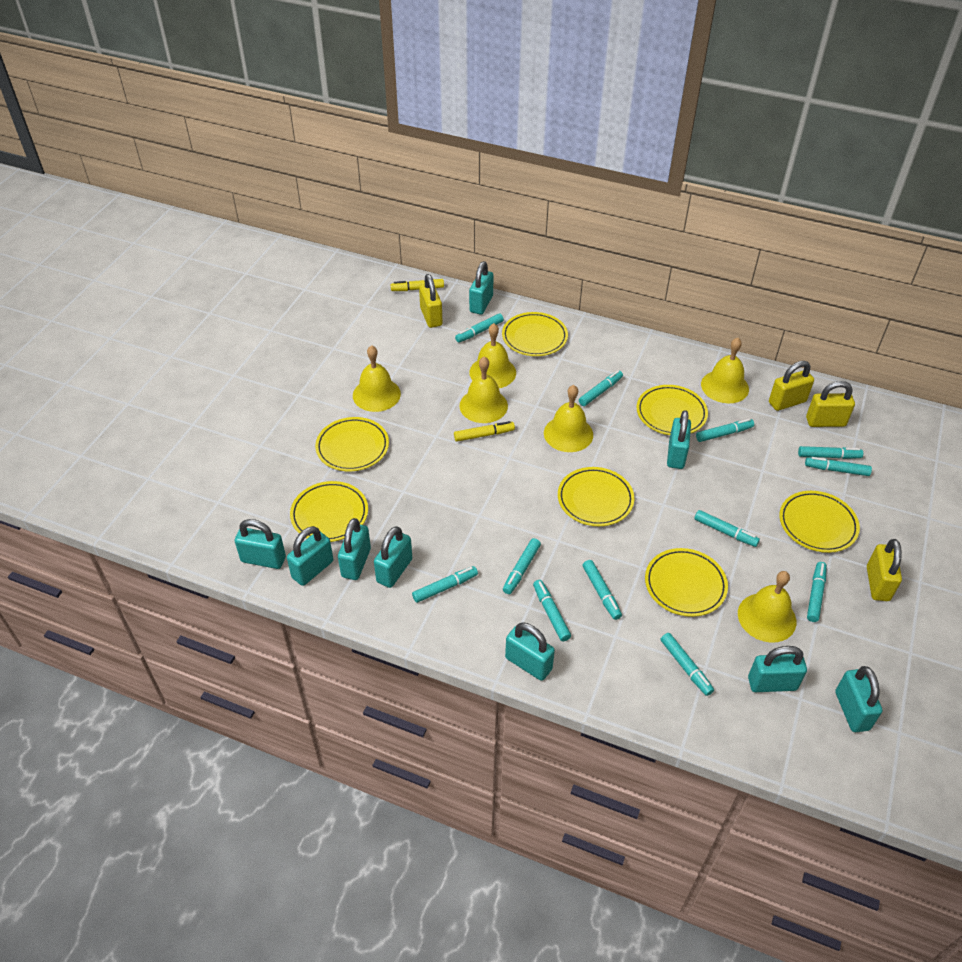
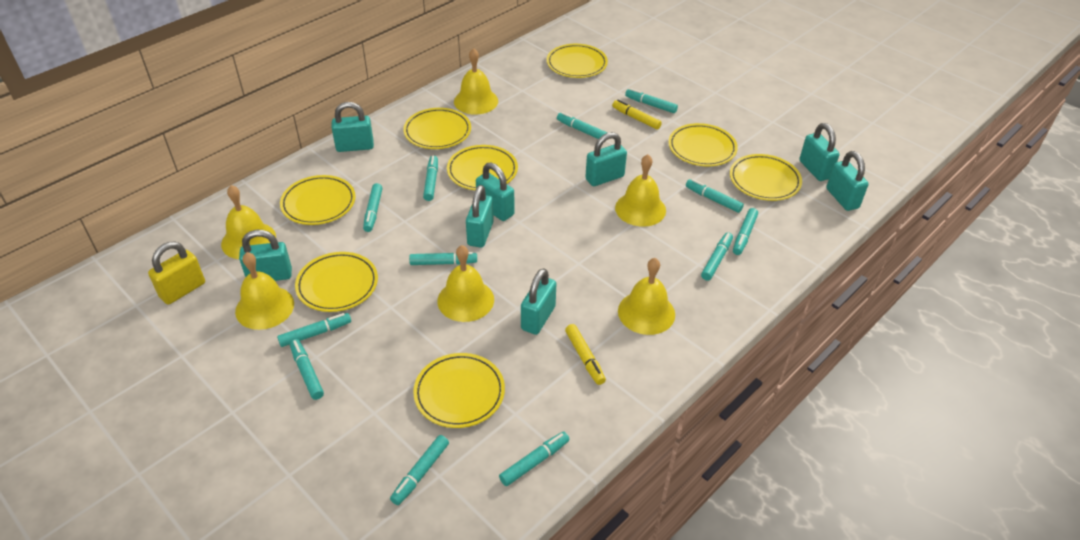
turquoise padlock: [235,519,286,569] [287,526,333,586] [338,518,371,580] [374,526,412,588] [469,261,494,315] [505,622,555,681] [667,410,691,469] [748,646,807,692] [835,666,883,732] = 9 -> [239,230,292,281] [331,102,374,152] [466,185,494,248] [476,163,515,221] [521,268,556,335] [585,132,627,186] [799,123,840,181] [826,151,869,211] = 8
yellow padlock: [419,274,443,328] [769,361,814,411] [806,381,855,427] [867,539,902,601] = 4 -> [148,242,205,304] = 1
yellow plate: [290,481,368,542] [315,417,389,471] [502,312,568,356] [558,467,634,526] [636,385,708,435] [645,548,728,617] [779,491,860,553] = 7 -> [280,175,356,225] [295,252,378,312] [403,108,471,149] [413,353,505,428] [447,145,518,190] [547,44,608,78] [668,123,738,166] [730,154,802,201] = 8

